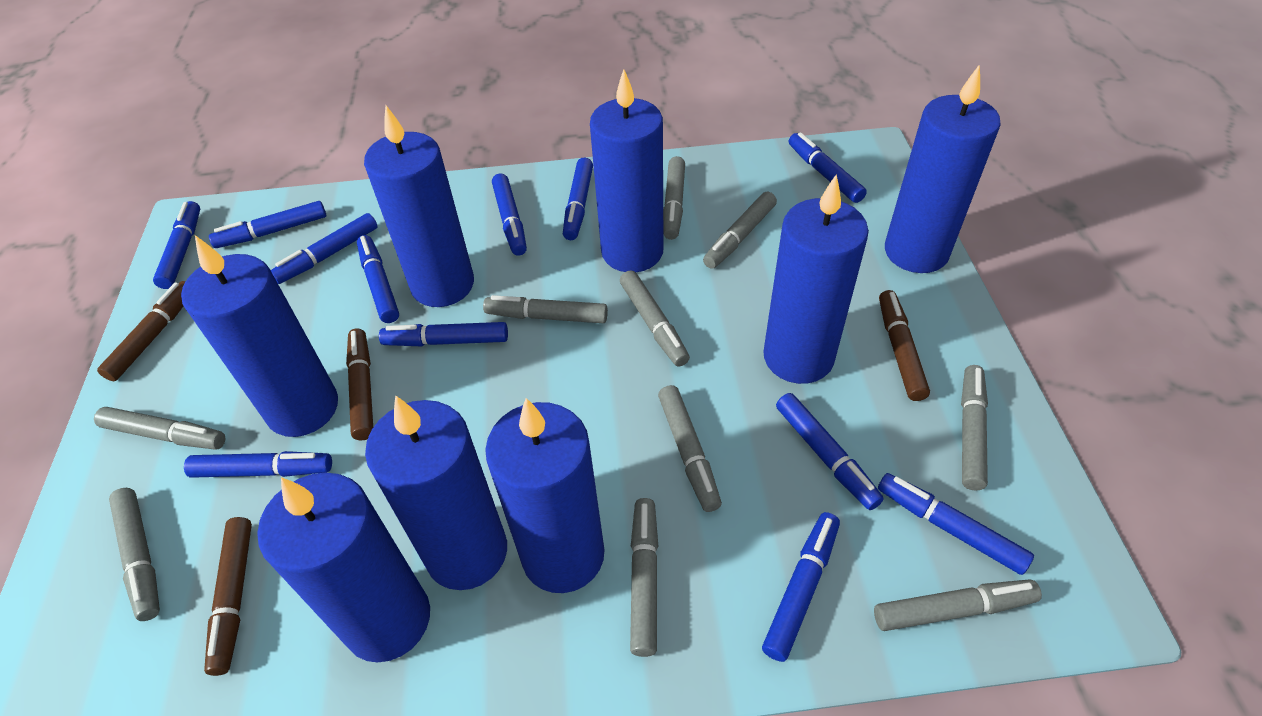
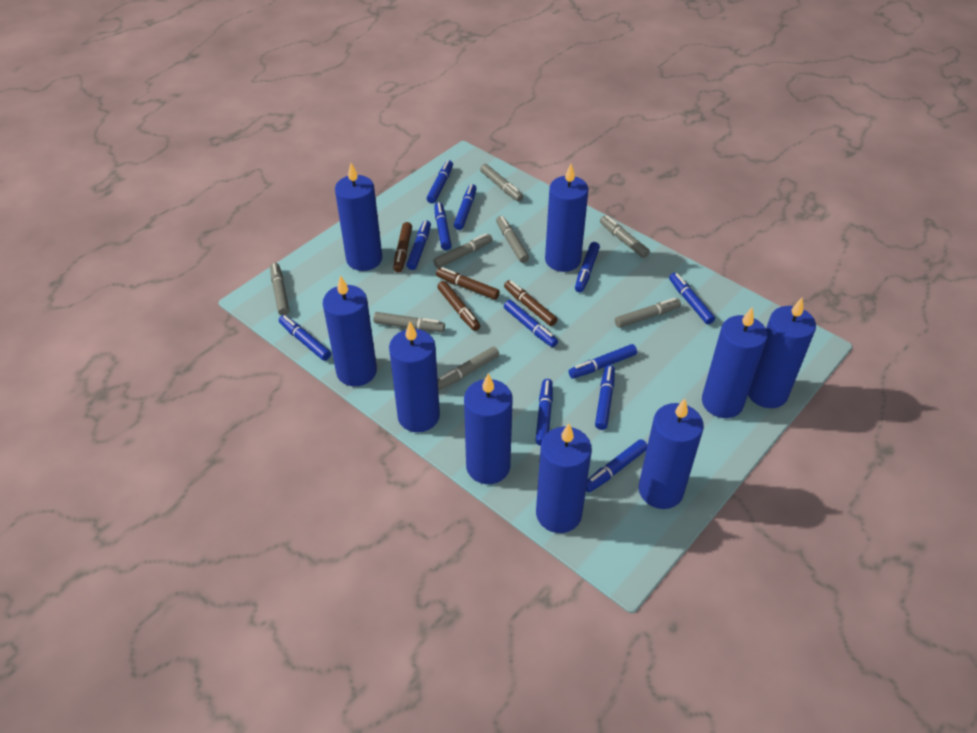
blue candle: [181,235,338,437] [257,473,430,663] [364,105,474,307] [365,395,507,590] [485,398,605,593] [590,69,664,272] [763,174,869,384] [885,64,1001,273] = 8 -> [323,275,377,386] [335,163,382,271] [389,322,440,432] [464,373,512,484] [536,423,592,533] [545,164,589,272] [639,399,704,509] [702,307,768,418] [748,298,816,408] = 9
grey marker: [94,407,225,450] [109,488,160,621] [483,295,608,323] [620,270,690,367] [630,498,658,657] [658,385,722,512] [663,156,685,240] [703,192,777,269] [874,579,1042,631] [961,365,988,490] = 10 -> [270,263,289,315] [373,312,445,332] [433,234,493,268] [438,346,499,390] [480,164,523,202] [496,216,529,263] [600,216,650,258] [615,298,681,328] = 8

